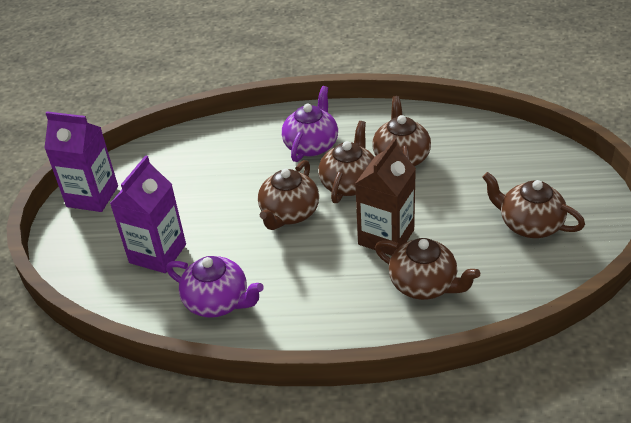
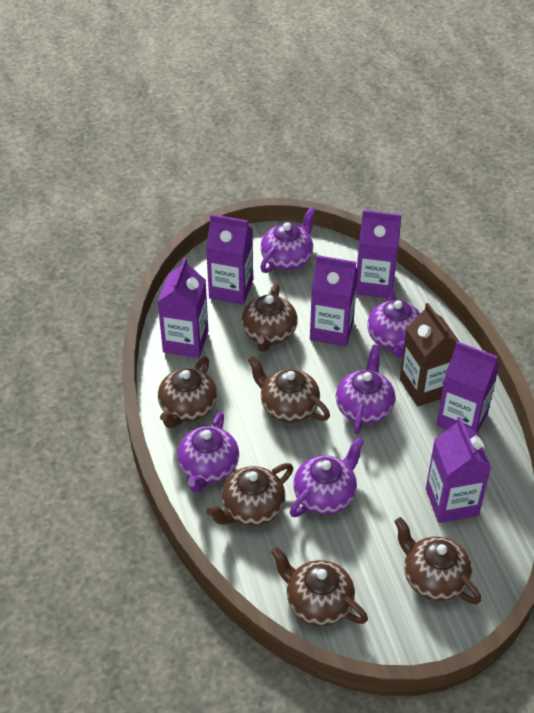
brown teapot: [258,160,319,230] [318,121,374,203] [372,96,431,166] [375,238,480,300] [482,172,585,238] = 5 -> [158,357,217,429] [207,463,293,526] [241,283,298,352] [248,356,330,423] [271,547,368,626] [394,517,481,604] = 6
purple carton: [44,111,118,212] [110,155,186,273] = 2 -> [157,257,208,358] [206,214,253,305] [310,255,358,346] [356,210,401,298] [426,417,491,523] [436,341,500,433] = 6
purple teapot: [166,256,264,318] [282,86,338,162] = 2 -> [177,412,239,493] [260,207,316,273] [290,437,364,517] [336,345,395,434] [367,288,420,358] = 5

